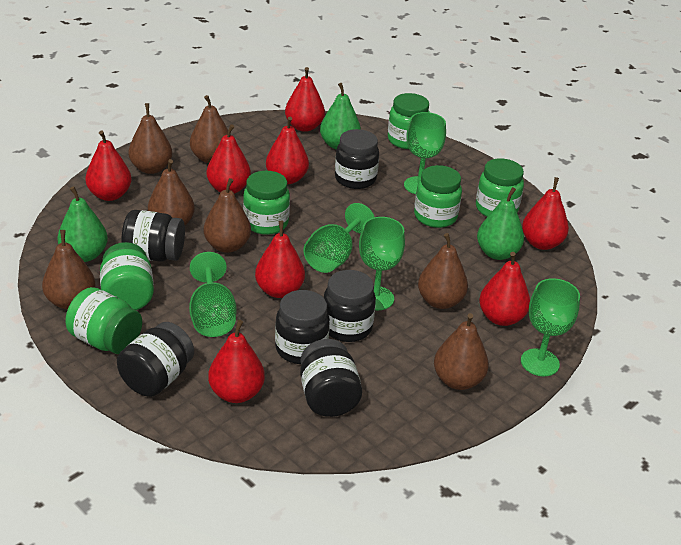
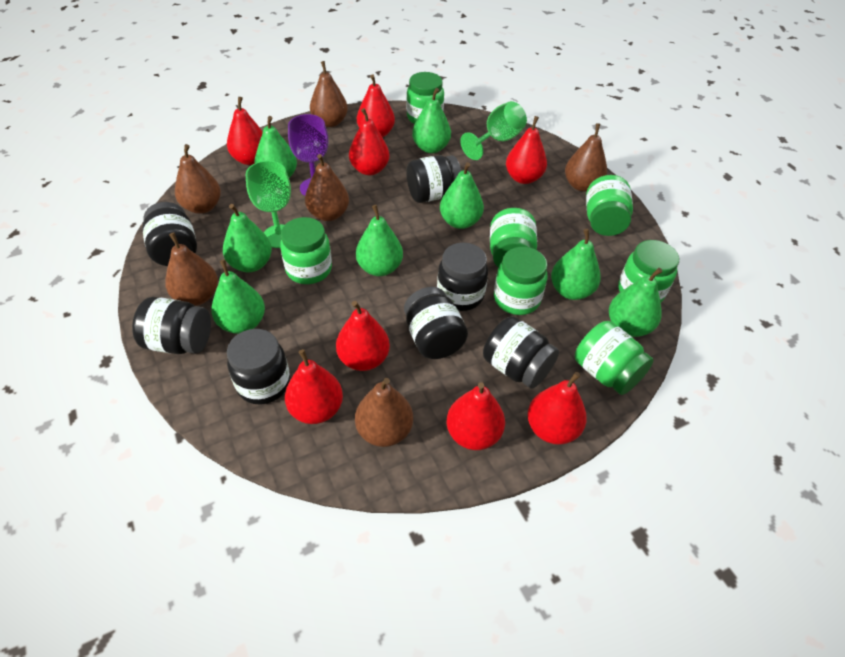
black jar: [117,322,194,397] [121,210,185,262] [275,290,330,364] [300,339,362,417] [324,270,376,342] [335,129,379,189] = 6 -> [132,297,211,354] [142,202,197,266] [227,329,290,404] [404,287,468,359] [406,155,461,203] [437,243,488,311] [483,316,559,389] = 7
brown pear: [42,230,96,309] [128,103,172,174] [148,159,195,225] [190,95,228,163] [204,178,251,253] [418,233,468,309] [434,313,489,390] = 7 -> [165,232,218,306] [175,144,221,214] [305,154,349,221] [310,61,348,127] [355,378,413,447] [565,123,607,191] = 6
green goblet: [189,252,236,337] [303,203,374,273] [359,217,405,310] [404,112,446,194] [521,278,580,376] = 5 -> [246,161,291,248] [460,101,527,160] = 2
green jar: [66,287,142,354] [100,242,154,310] [243,171,290,235] [388,93,430,149] [414,165,462,228] [476,158,524,217] = 6 -> [280,217,332,284] [406,72,444,124] [490,208,537,268] [494,247,547,315] [575,321,654,395] [586,175,633,236] [618,240,679,303] = 7
green pear: [57,186,108,262] [320,83,361,149] [477,187,524,260] = 3 -> [211,260,265,334] [223,204,272,273] [254,116,297,178] [356,205,403,276] [412,88,451,153] [440,162,484,229] [551,229,601,300] [609,268,663,337] = 8
purple goblet: none = 0 -> [288,114,328,196] = 1

